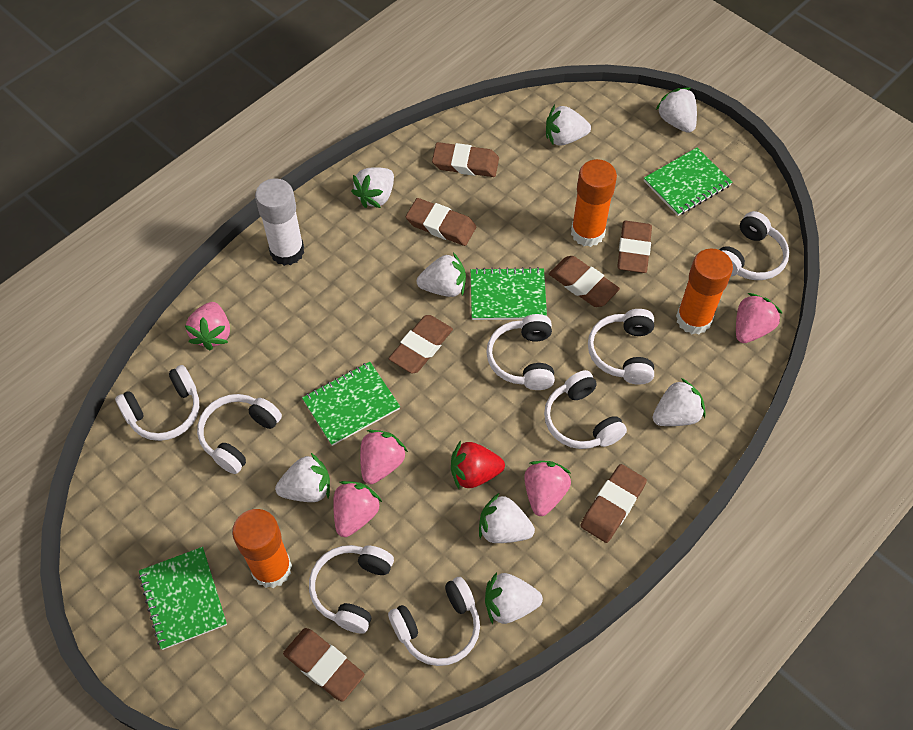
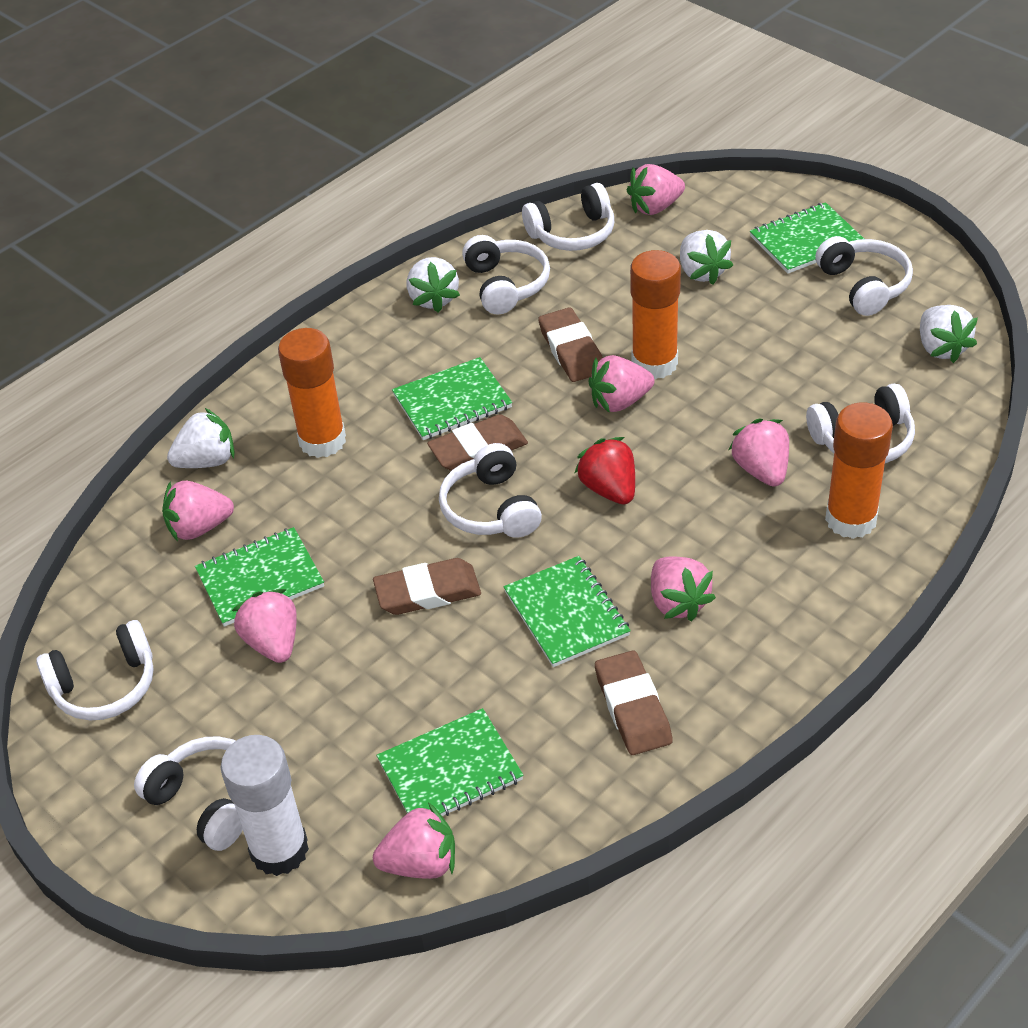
brown eraser: [283,628,365,702] [389,315,453,374] [406,198,476,246] [432,142,499,177] [549,256,620,307] [580,464,647,543] [617,221,652,273] = 7 -> [373,558,481,615] [427,414,528,471] [538,307,603,382] [595,650,673,755] = 4
green notebook: [139,547,227,650] [302,362,400,446] [471,267,547,320] [644,148,732,216] = 4 -> [195,527,324,627] [376,708,524,816] [392,357,512,440] [504,556,631,667] [750,202,864,274] = 5
pink strawberry: [185,302,230,351] [333,481,382,537] [360,430,408,484] [524,461,571,516] [736,293,783,343] = 5 -> [162,481,234,541] [232,589,297,663] [373,802,455,879] [588,355,655,413] [627,164,685,215] [651,556,716,621] [729,418,789,487] = 7
white headphones: [115,365,199,441] [197,394,282,474] [309,545,394,634] [388,577,480,666] [486,314,555,390] [544,370,627,449] [588,309,654,385] [719,211,789,280] = 8 -> [36,620,154,721] [134,736,243,851] [439,443,542,538] [462,235,550,314] [522,183,614,251] [806,383,915,463] [815,236,913,316] = 7
white strawberry: [275,453,330,502] [351,167,394,208] [417,252,466,297] [479,493,535,543] [485,572,543,624] [546,105,591,146] [653,378,705,426] [656,88,697,133] = 8 -> [167,408,234,468] [407,257,460,313] [680,230,733,285] [920,305,978,363] = 4

